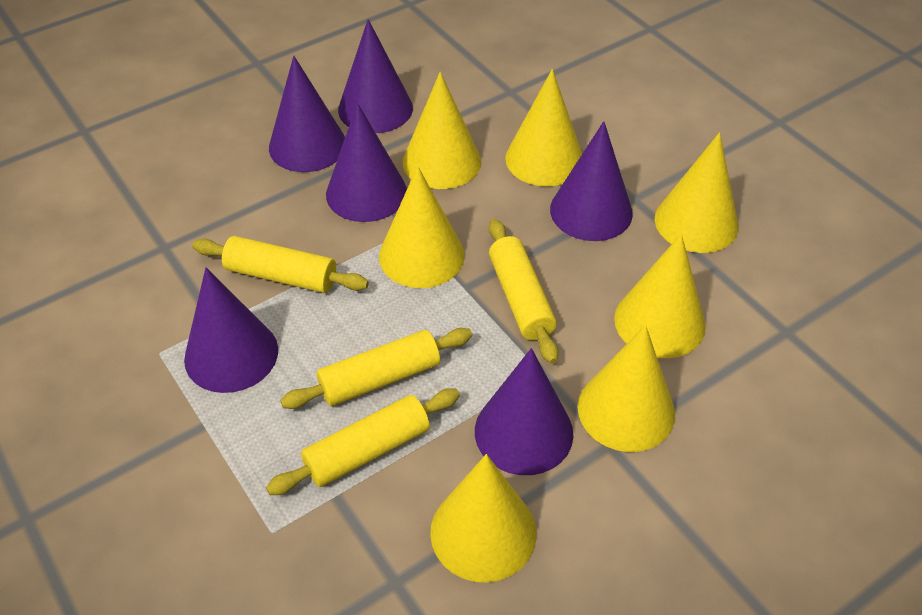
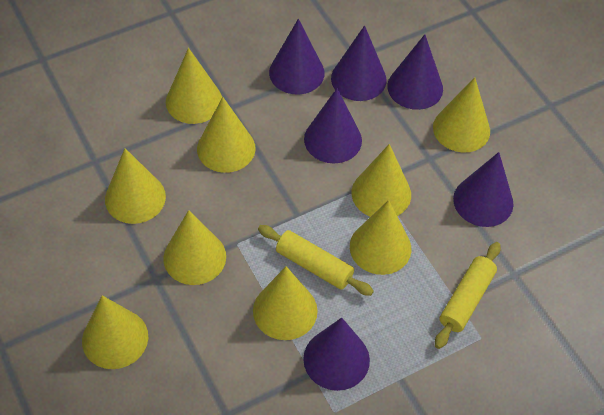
yellow cone: [379,166,465,288] [403,72,481,189] [430,454,536,583] [505,69,582,186] [577,325,675,452] [614,234,706,358] [655,132,738,253] = 7 -> [82,295,148,369] [105,148,166,224] [163,210,226,285] [166,48,222,124] [197,97,256,173] [253,266,318,340] [350,200,411,275] [352,144,411,217] [433,77,490,153] = 9
yellow rolling pin: [192,236,369,293] [266,388,460,495] [280,328,472,409] [489,219,559,364] = 4 -> [258,225,374,296] [435,242,501,349] = 2

